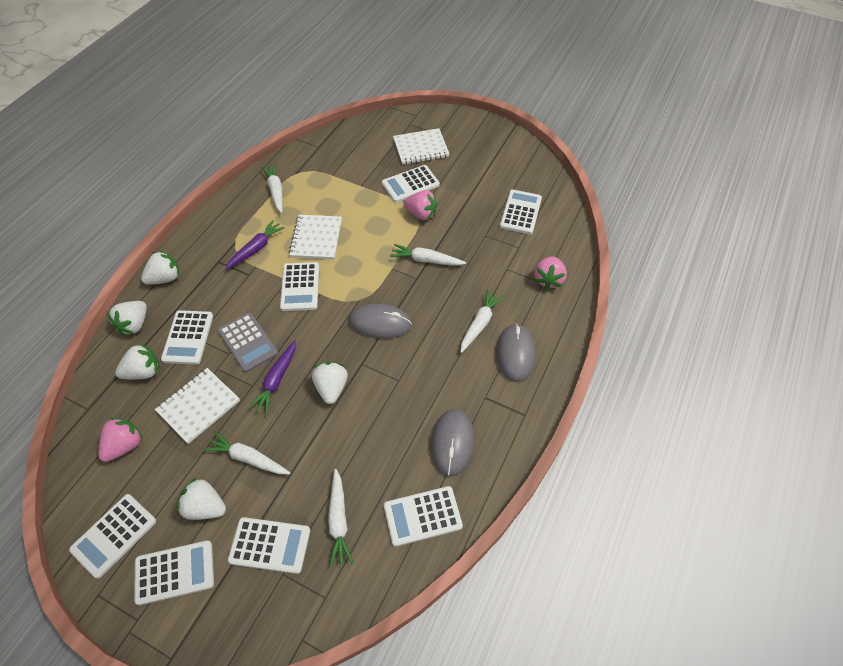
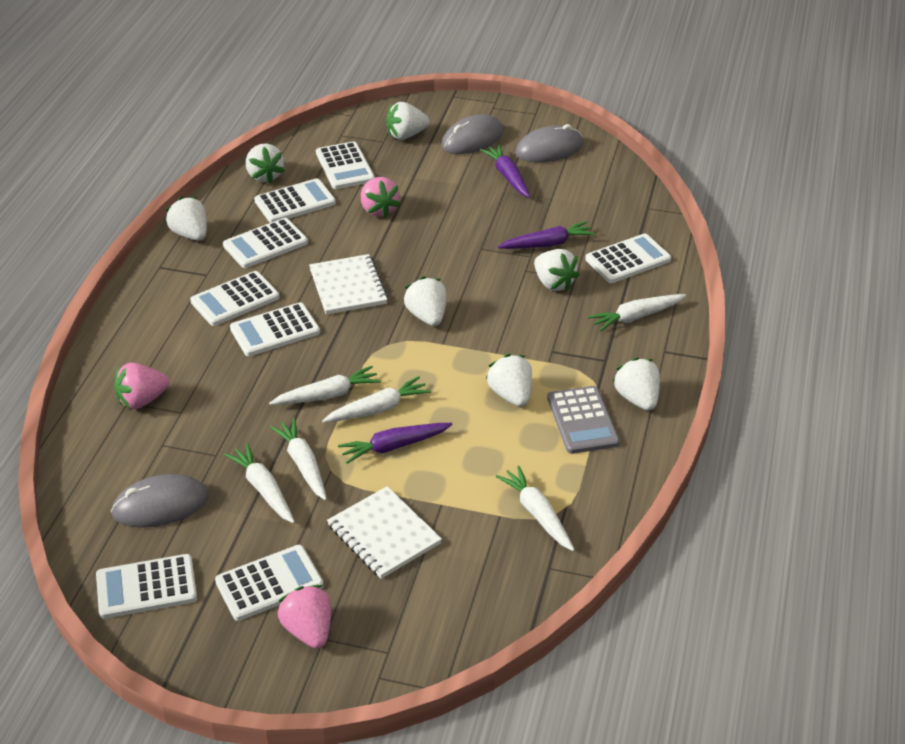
purple carrot: [225,220,285,270] [249,340,296,414] = 2 -> [338,423,453,464] [480,144,530,197] [498,221,596,249] = 3
white carrot: [204,432,290,474] [261,164,283,213] [328,469,353,567] [390,244,466,266] [460,290,504,353] = 5 -> [224,443,295,523] [269,366,381,405] [270,418,327,500] [322,376,431,423] [496,466,575,551] [588,294,686,332] = 6
white notebook: [155,368,240,444] [289,215,342,260] [393,128,449,165] = 3 -> [309,254,388,315] [327,486,442,579] = 2
white strawberry: [107,301,147,336] [115,343,159,380] [141,250,179,285] [177,478,226,520] [312,362,348,404] = 5 -> [166,197,207,241] [246,144,285,183] [386,102,429,140] [404,276,447,326] [486,354,532,407] [534,249,580,291] [613,357,660,410] = 7

